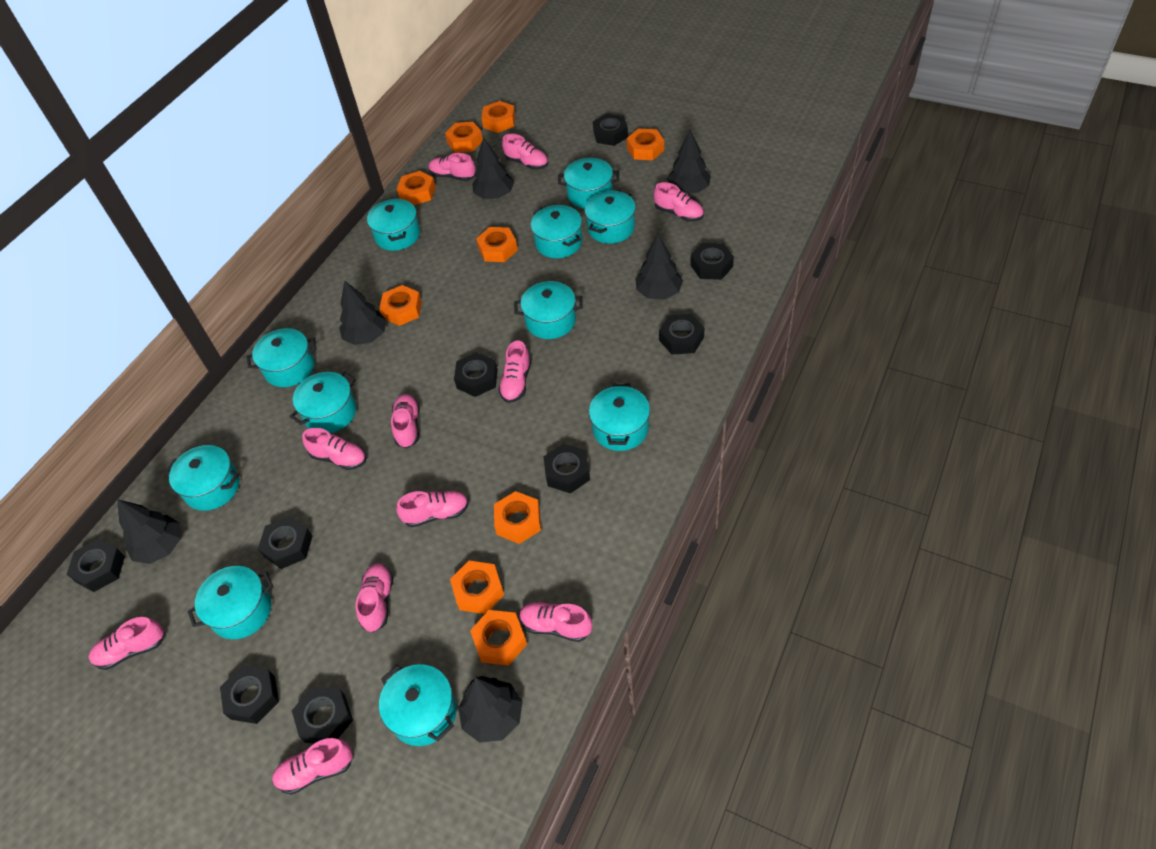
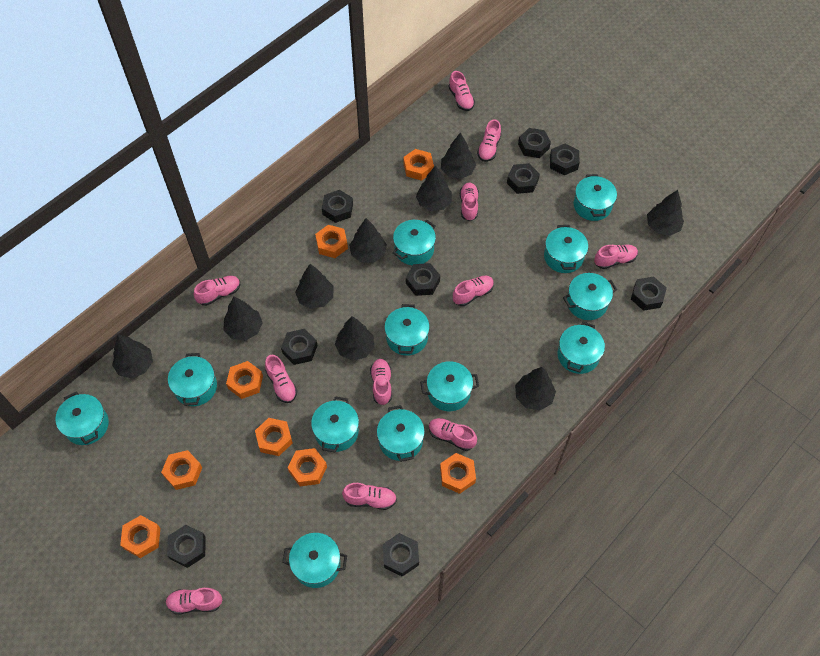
black tree: [117,499,181,564] [339,281,387,345] [458,676,523,743] [472,136,514,199] [635,234,683,299] [667,130,711,193] = 6 -> [112,334,153,379] [223,297,263,341] [295,264,334,309] [335,316,374,361] [349,218,387,263] [416,165,452,211] [441,133,476,179] [515,367,556,410] [647,190,684,236] = 9
orange nut: [379,285,422,326] [397,171,436,205] [445,122,483,153] [450,561,504,614] [470,610,527,666] [476,227,518,262] [481,101,516,133] [494,491,541,544] [627,129,664,160] = 9 -> [120,515,160,558] [161,450,202,490] [226,361,263,399] [255,418,293,456] [287,448,327,486] [315,225,348,258] [403,149,434,181] [440,453,476,494] = 8
turquoise pot: [165,445,239,511] [188,566,273,639] [247,328,317,387] [290,372,356,433] [367,198,420,251] [379,664,457,746] [514,281,583,339] [531,205,582,258] [558,158,619,208] [584,190,636,244] [589,383,650,451] = 11 -> [55,391,109,445] [168,353,217,406] [282,533,347,588] [311,396,359,452] [377,405,425,462] [384,304,430,356] [393,219,436,265] [420,361,479,411] [544,225,588,273] [558,322,605,374] [563,273,617,320] [574,174,617,221] = 12

